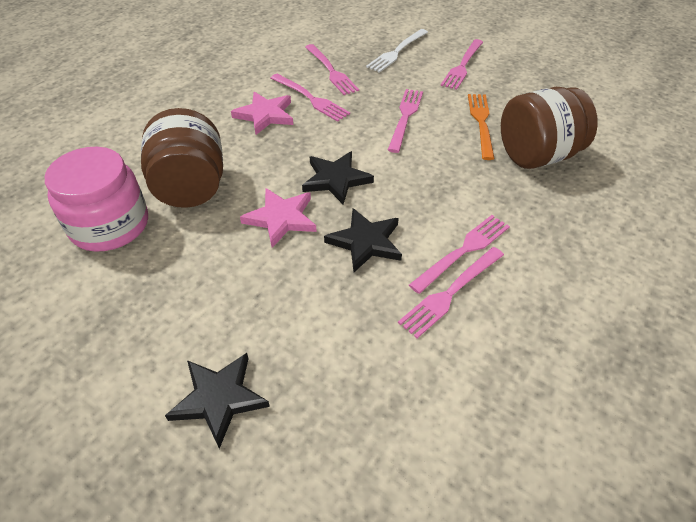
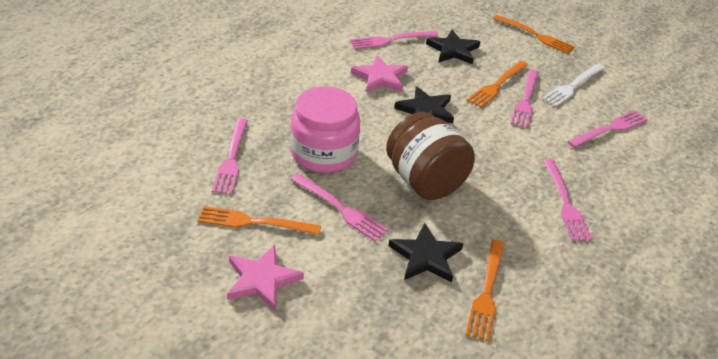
brown jar: [141,108,223,208] [501,87,598,169] = 2 -> [386,112,475,200] = 1
orange fork: [468,94,495,160] = 1 -> [197,206,321,235] [466,240,504,341] [467,61,528,108] [493,15,575,54] = 4

